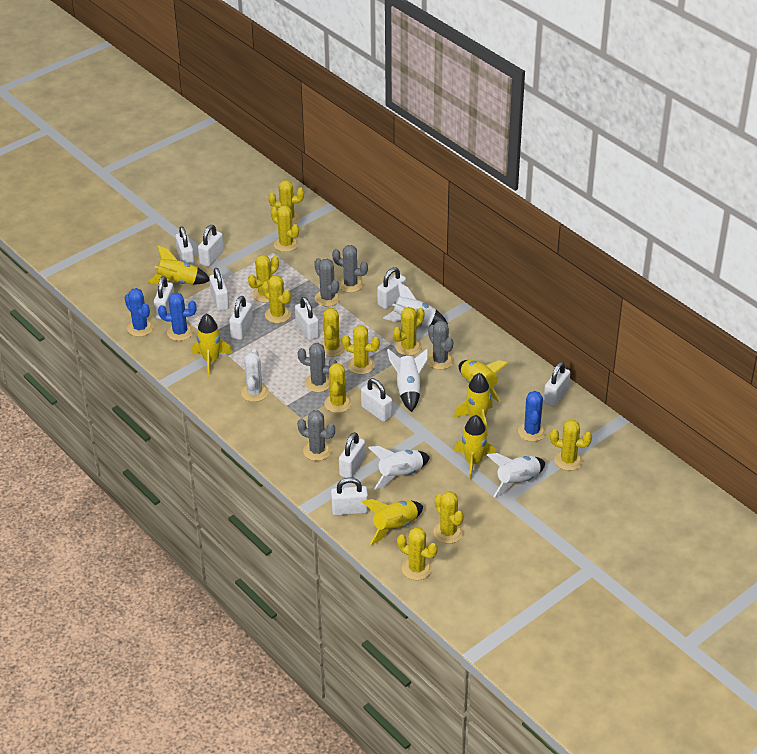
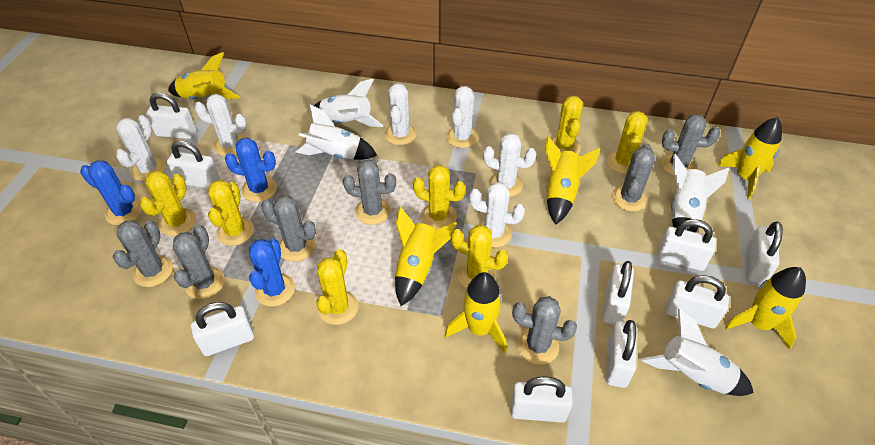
grey cactus: [297,343,337,392] [297,410,335,461] [314,258,341,307] [332,245,368,293] [427,321,454,370] = 5 -> [112,220,173,287] [173,225,225,299] [261,196,316,262] [343,159,396,225] [512,296,577,365] [612,144,655,212] [662,114,720,176] = 7
white cactus: [241,349,268,402] = 1 -> [116,115,166,181] [194,94,247,156] [385,83,417,145] [446,86,479,148] [469,182,525,248] [483,133,537,197] = 6
white padlock: [154,276,174,320] [175,226,195,266] [198,225,224,267] [209,268,229,311] [229,296,253,340] [295,297,319,341] [331,477,368,516] [339,432,366,478] [361,378,392,422] [377,267,406,309] [544,362,571,407] = 11 -> [146,93,196,139] [167,141,220,188] [191,302,254,356] [511,377,573,423] [602,261,634,325] [606,320,637,388] [657,219,716,271] [666,275,729,329] [746,221,783,284] = 9
yellow cactus: [248,255,279,303] [262,275,291,323] [268,180,304,226] [271,205,299,252] [320,308,345,357] [324,363,352,413] [342,325,380,374] [393,307,424,356] [397,527,438,580] [433,491,464,544] [550,420,592,471] = 11 -> [140,171,196,236] [208,180,254,246] [316,249,358,325] [413,165,466,230] [451,225,508,289] [551,96,583,154] [607,111,648,174] = 7

